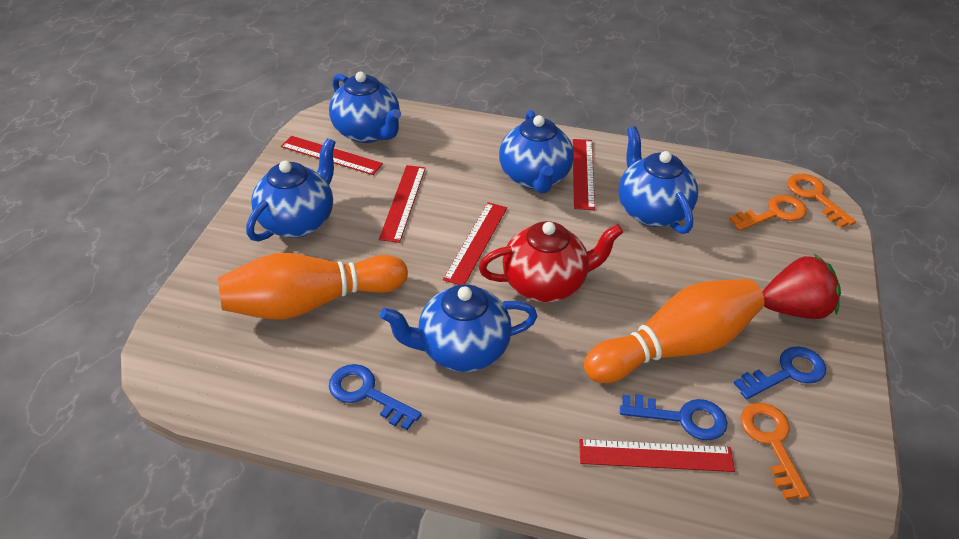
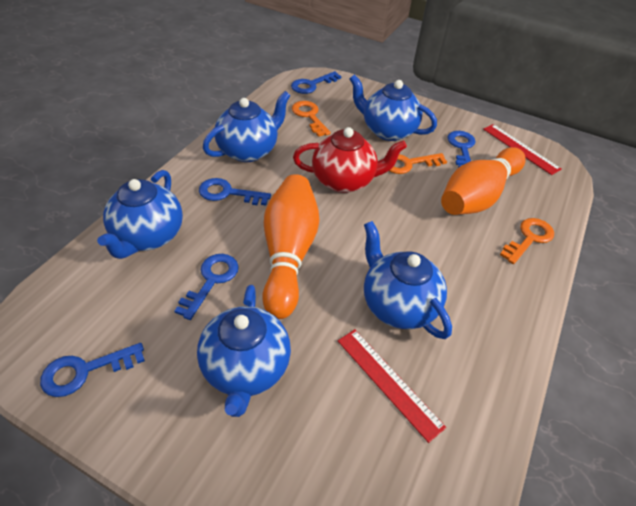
blue key: [329,364,422,430] [620,394,728,441] [734,346,826,399] = 3 -> [40,343,145,397] [175,254,239,320] [199,178,271,206] [291,71,342,94] [447,131,476,168] = 5
red ruler: [281,136,383,175] [379,165,426,243] [443,202,507,285] [573,139,595,210] [579,439,735,472] = 5 -> [338,329,446,443] [483,124,561,175] = 2
red strawberry: [762,254,841,319] = 1 -> none = 0

